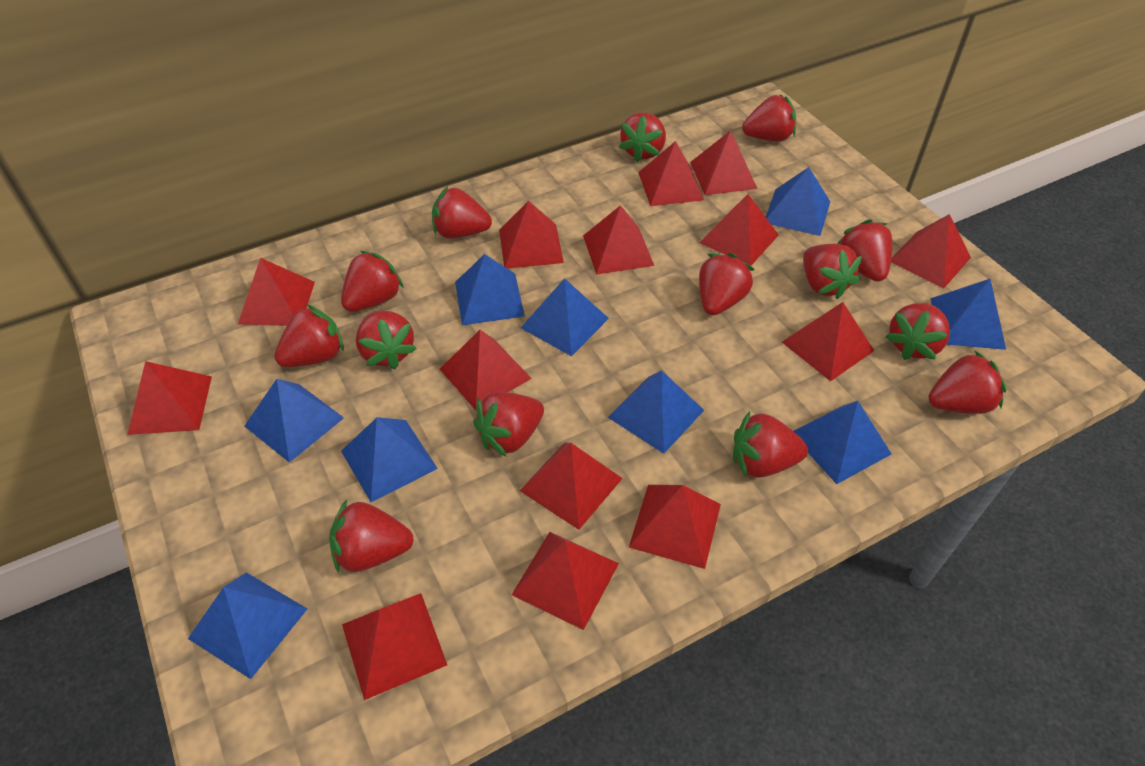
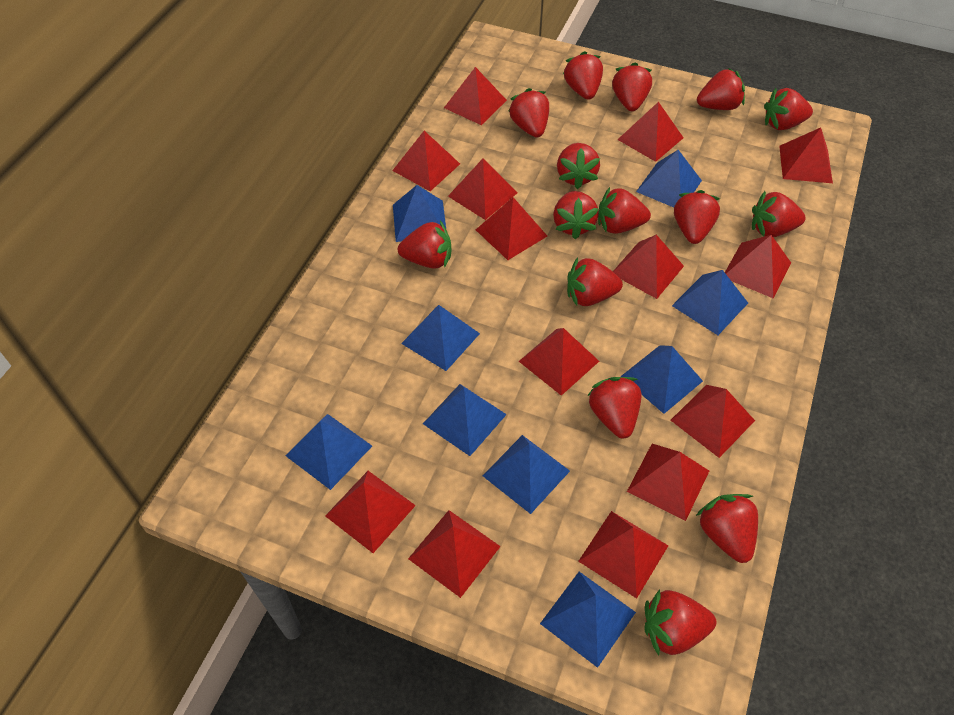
red strawberry: [274,304,344,367] [329,500,414,573] [341,251,404,312] [356,310,417,369] [432,186,492,238] [473,392,544,457] [619,113,666,163] [699,253,755,315] [733,411,808,478] [742,95,796,141] [803,244,862,299] [837,219,893,281] [885,303,950,360] [928,350,1007,414] = 14 -> [398,221,451,269] [508,88,549,137] [553,191,599,239] [557,143,600,189] [563,51,603,100] [567,257,623,306] [587,377,641,439] [598,187,651,234] [612,62,652,111] [644,589,716,656] [674,190,720,244] [696,494,758,563] [697,68,745,110] [752,191,806,237] [764,88,813,130] = 15

